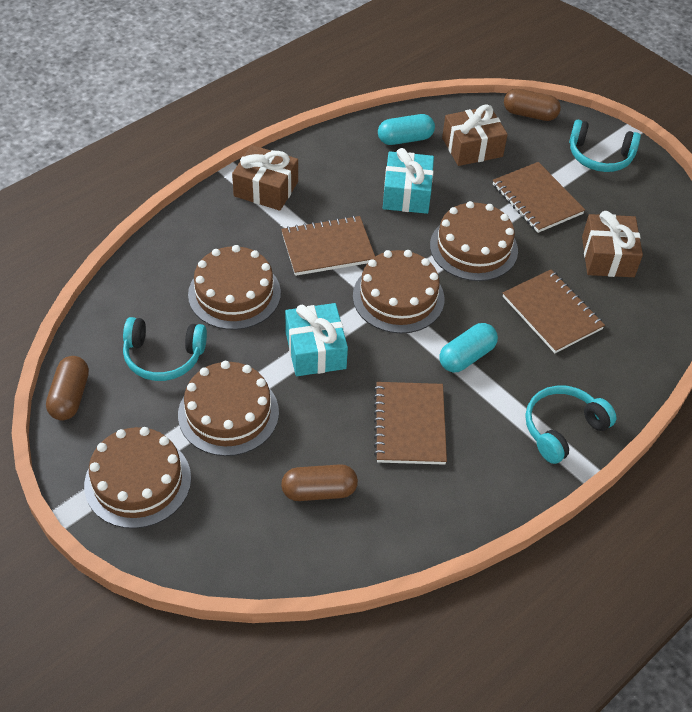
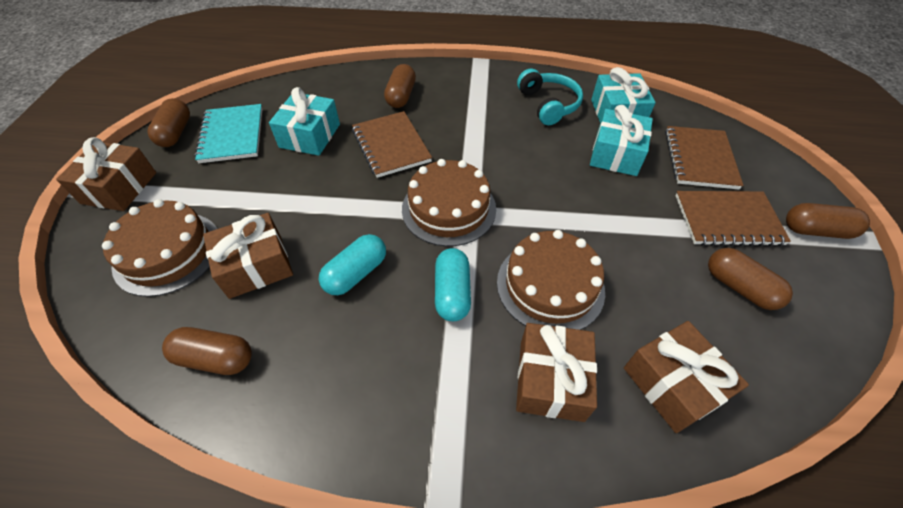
brown cake: [84,427,191,529] [178,361,279,456] [188,245,281,330] [353,250,445,333] [430,201,518,281] = 5 -> [102,199,217,297] [402,159,496,246] [497,230,605,330] = 3
brown capsule: [46,356,89,420] [281,464,358,501] [504,89,561,121] = 3 -> [147,98,190,147] [162,327,252,375] [384,64,416,108] [708,248,793,310] [786,203,870,239] = 5
brown gift: [232,145,298,211] [442,104,508,166] [582,211,643,277] = 3 -> [56,137,156,211] [203,213,293,299] [516,323,597,422] [624,321,749,433] = 4
brown notebook: [281,216,375,276] [374,382,447,465] [493,162,585,233] [503,270,605,353] = 4 -> [352,111,432,178] [665,126,744,189] [675,191,791,246] = 3
turquoise gift: [285,303,348,376] [383,148,434,214] = 2 -> [269,87,340,156] [590,105,653,176] [591,67,656,123] = 3
turquoise headphones: [123,317,207,381] [525,385,617,464] [569,120,641,172] = 3 -> [517,69,583,125] = 1
turquoise notebook: none = 0 -> [194,104,262,163] = 1

